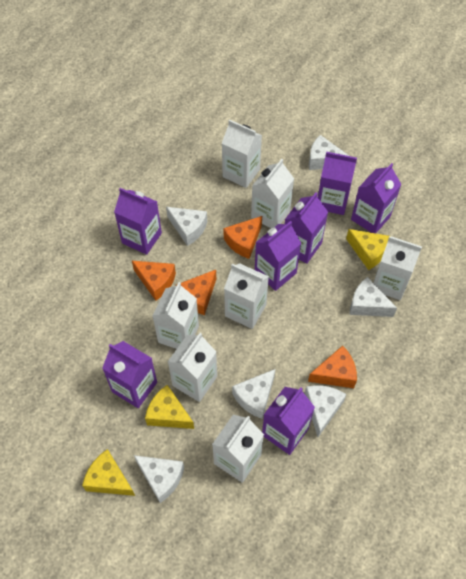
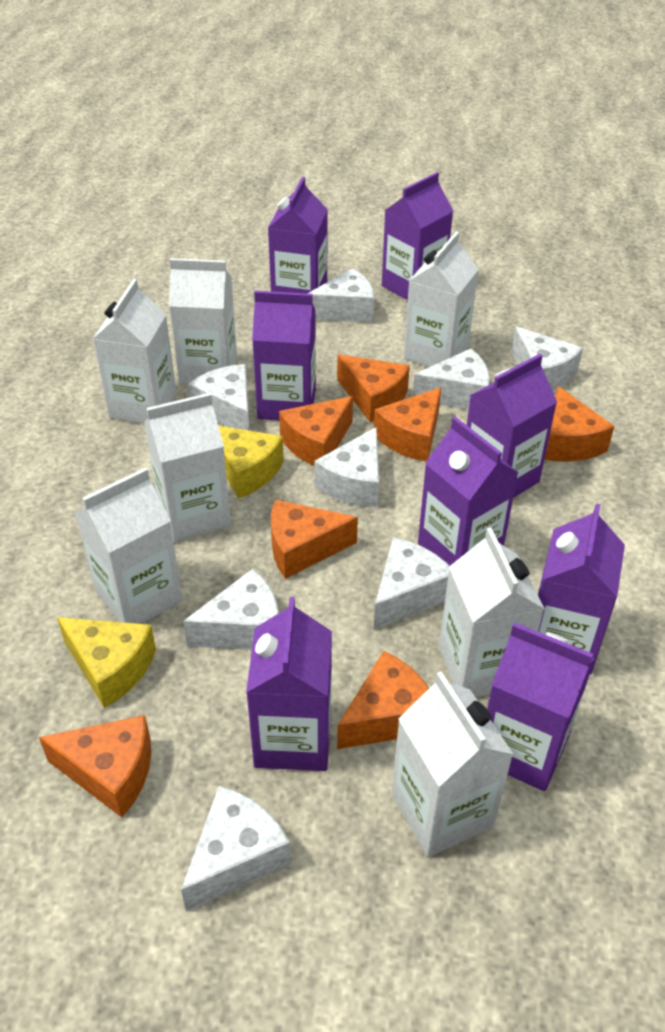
orange cheese: [132,261,176,301] [176,270,216,315] [223,216,262,259] [308,346,357,388] = 4 -> [39,715,151,817] [271,499,358,579] [279,396,353,466] [337,354,410,422] [337,651,429,749] [374,387,441,462] [545,386,614,461] = 7
purple carton: [102,341,157,408] [114,188,162,255] [255,221,301,291] [262,387,315,455] [285,192,328,264] [318,152,357,215] [351,163,401,233] = 7 -> [246,597,332,771] [252,291,316,420] [268,177,328,294] [382,172,453,300] [418,417,519,566] [467,354,557,498] [487,622,595,791] [538,504,625,675] = 8
white cheese: [134,455,184,503] [166,207,207,246] [232,369,275,419] [304,385,347,437] [309,135,349,170] [350,277,397,317] = 6 -> [181,786,291,911] [183,569,279,650] [188,364,250,431] [307,268,374,323] [314,427,379,508] [374,537,449,629] [413,349,490,409] [511,327,583,391] = 8
yellow cheese: [82,449,135,496] [145,385,194,429] [346,229,389,270] = 3 -> [57,617,156,708] [218,425,284,499] = 2

